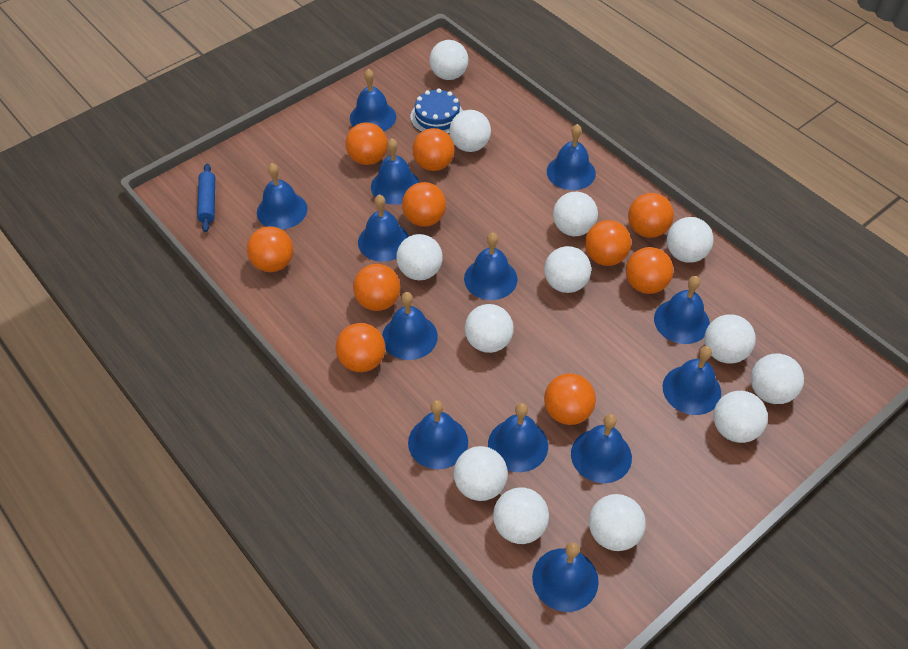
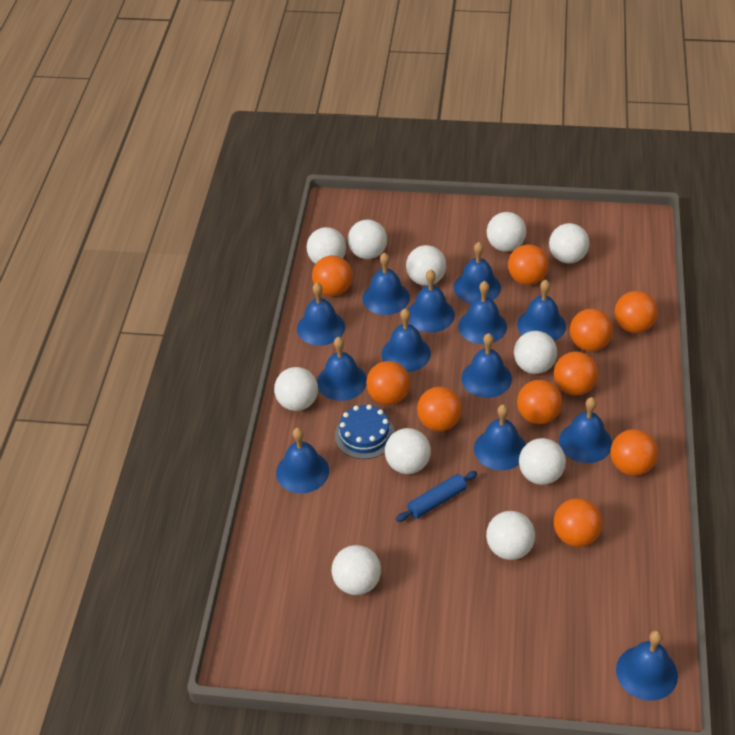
white ball: [396,234,443,280] [429,40,468,80] [449,110,491,152] [454,446,508,501] [465,304,514,353] [493,487,549,544] [544,246,591,293] [553,192,598,236] [589,494,646,551] [667,217,714,263] [704,314,756,364] [713,391,768,443] [751,354,804,404] = 13 -> [274,367,318,411] [307,227,346,264] [332,545,381,595] [348,220,387,259] [385,428,431,474] [406,245,447,286] [486,511,535,560] [487,212,526,252] [514,331,557,374] [519,438,566,485] [549,223,589,263] = 11

